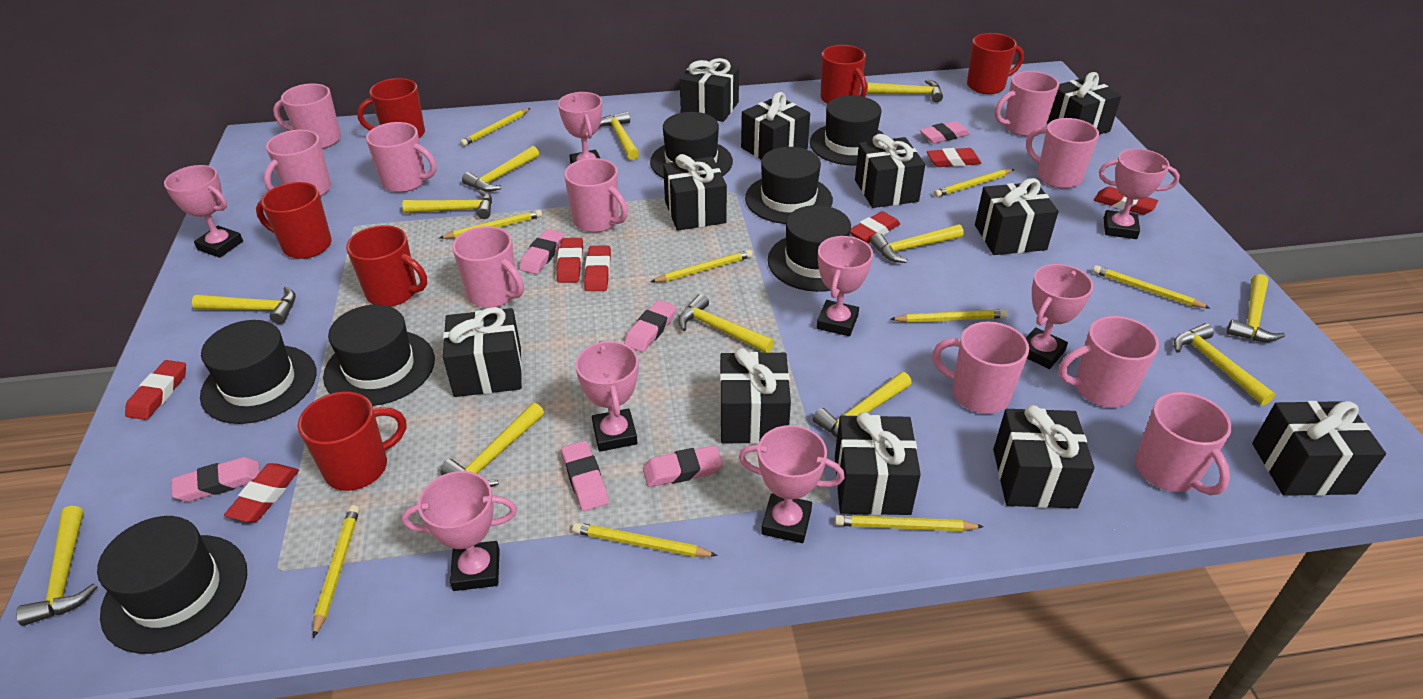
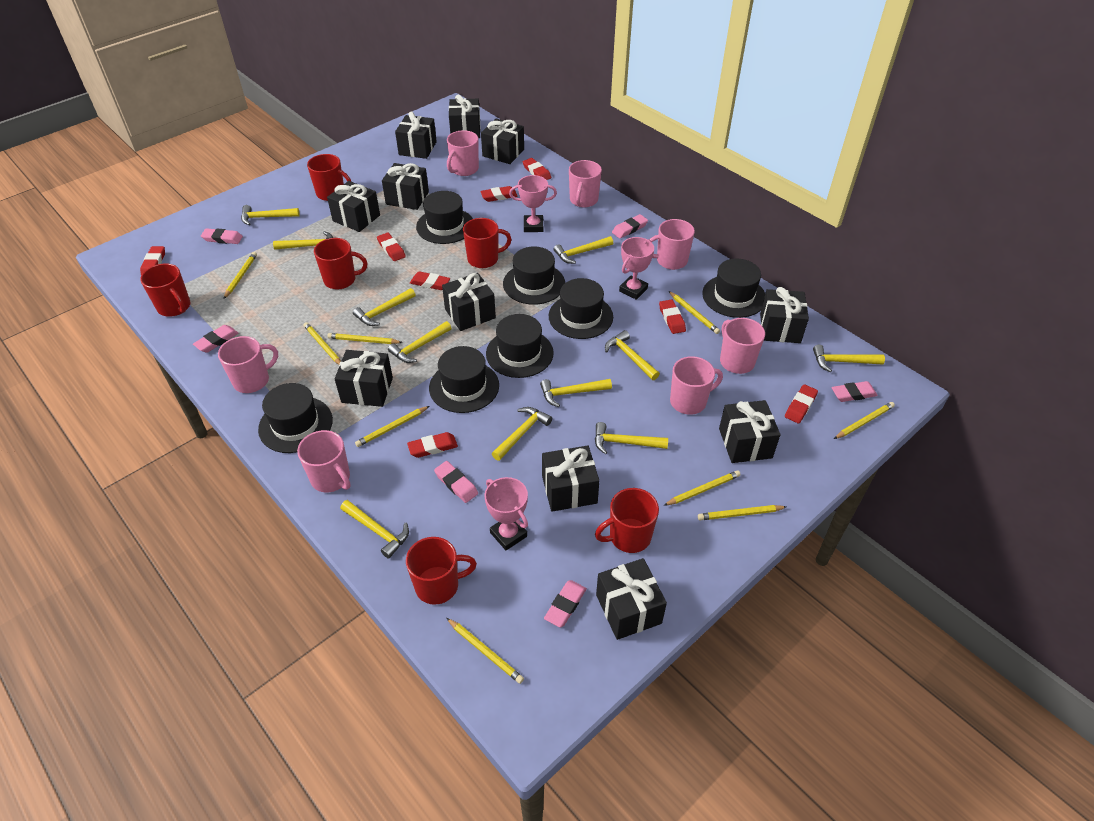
pink mug: [264,130,331,197] [273,83,341,149] [366,122,436,192] [452,226,524,308] [564,158,628,233] [932,322,1029,414] [995,71,1059,136] [1026,118,1099,188] [1058,316,1159,407] [1135,392,1232,495] = 10 -> [218,336,278,393] [297,430,351,492] [447,130,479,176] [569,160,602,207] [650,219,695,270] [670,356,723,415] [720,318,765,374] = 7
pink trophy: [164,165,243,258] [402,471,517,591] [558,92,602,164] [576,340,639,452] [739,425,845,543] [817,236,873,336] [1026,264,1093,369] [1099,148,1180,239] = 8 -> [484,477,528,550] [509,175,557,232] [619,237,654,300] = 3
red eraser: [125,360,186,420] [224,463,299,522] [556,238,583,283] [584,246,611,291] [850,211,900,243] [927,148,981,167] [1094,186,1158,215] = 7 -> [140,246,165,275] [377,232,406,261] [407,432,458,458] [410,271,450,290] [480,186,518,202] [523,158,551,180] [659,299,686,334] [785,384,818,423] = 8
yellow hammer: [16,506,97,626] [192,287,296,324] [403,190,492,219] [440,402,544,487] [462,146,539,192] [599,112,639,160] [678,294,774,353] [813,372,912,437] [867,79,943,102] [870,224,964,263] [1174,323,1275,406] [1226,274,1285,342] = 12 -> [241,205,300,225] [273,231,333,250] [340,500,409,559] [353,288,416,326] [388,321,451,363] [492,407,552,461] [540,379,612,407] [553,236,613,264] [595,422,668,454] [605,330,660,380] [813,345,885,372] = 11

